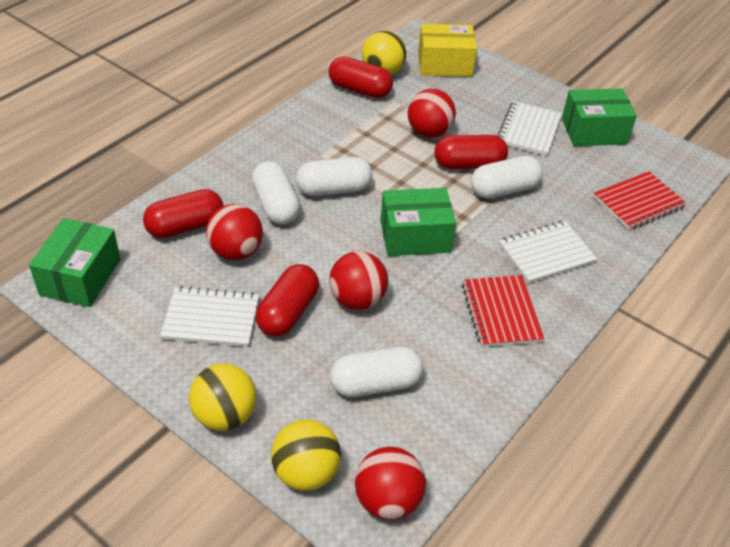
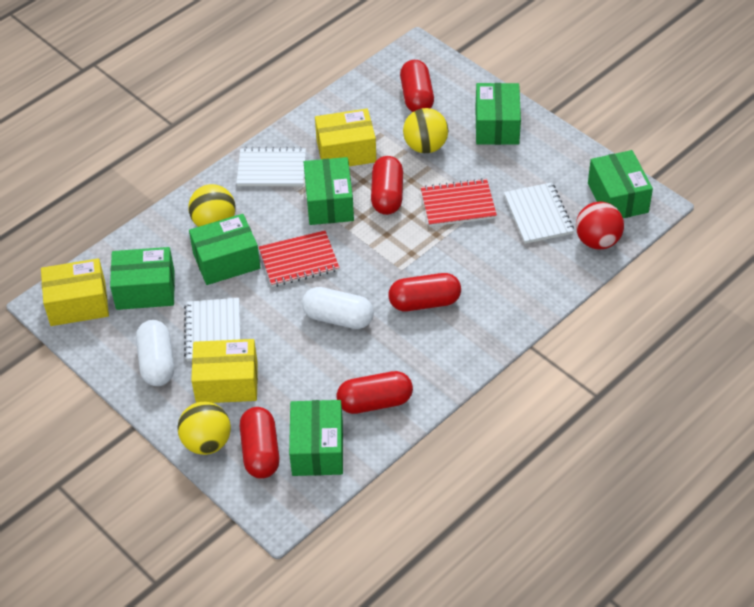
green box: [29,218,121,307] [381,188,456,256] [562,88,637,146] = 3 -> [110,247,175,310] [189,214,261,285] [289,400,343,476] [304,157,354,225] [475,83,521,145] [588,150,653,218] = 6
red ball: [206,204,263,260] [329,251,388,310] [355,447,426,520] [408,89,456,138] = 4 -> [576,202,624,249] = 1
red capsule: [143,189,224,238] [256,264,319,336] [329,56,393,98] [434,135,508,169] = 4 -> [240,407,279,479] [336,371,413,414] [371,156,403,215] [389,273,461,311] [400,60,434,112] = 5
white capsule: [252,161,300,225] [296,157,372,196] [330,346,423,397] [471,156,543,199] = 4 -> [136,320,174,386] [302,287,374,329] = 2
yellow box: [418,24,477,77] = 1 -> [41,258,109,326] [191,339,258,403] [315,109,376,166] = 3

